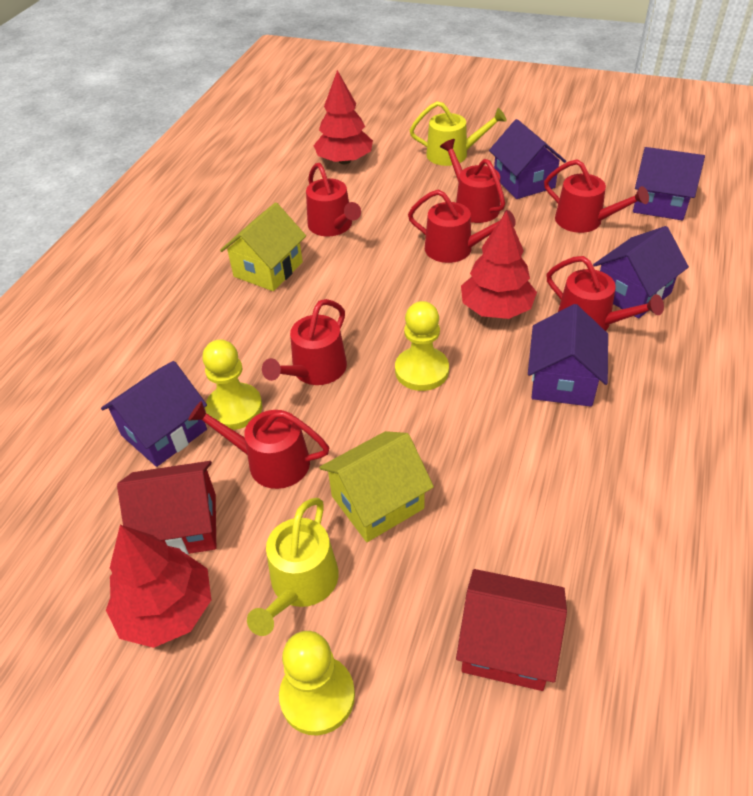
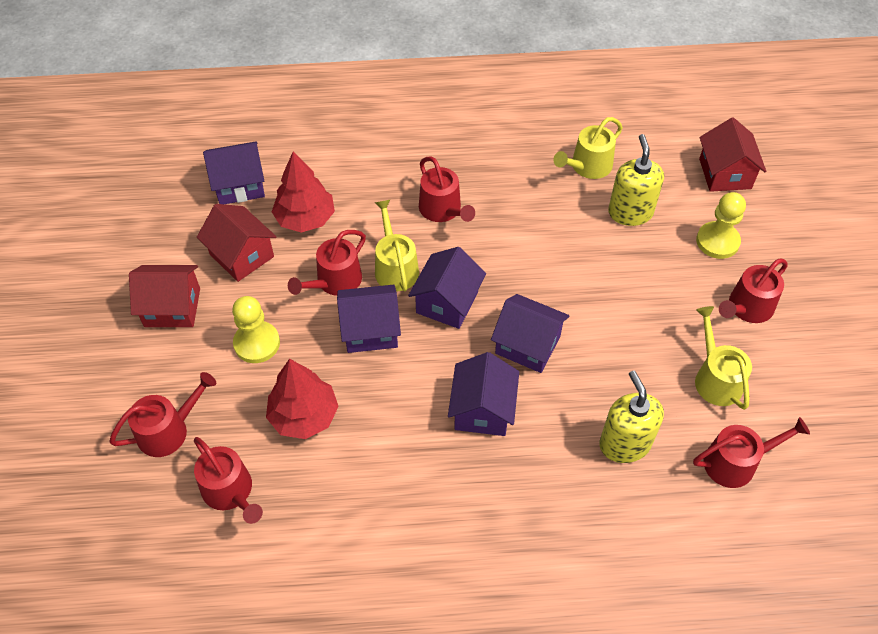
red house: [117,461,216,555] [456,569,567,691] = 2 -> [129,265,200,327] [197,204,277,282] [699,117,766,192] = 3
red tree: [106,525,211,648] [313,70,373,164] [461,211,537,319] = 3 -> [266,359,339,439] [272,151,335,233] = 2
red watering can: [188,401,329,489] [262,299,347,385] [306,163,361,236] [408,190,516,263] [440,139,505,223] [544,159,649,233] [546,256,664,331] = 7 -> [109,372,216,457] [194,437,263,524] [288,230,366,296] [419,156,475,222] [693,417,810,488] [719,258,787,323] = 6
yellow house: [220,202,306,291] [320,431,434,542] = 2 -> none = 0
yellow pawn: [202,339,262,430] [279,631,355,735] [395,301,449,391] = 3 -> [232,296,280,363] [696,192,746,259] = 2
yellow soap dispenser: none = 0 -> [599,371,664,463] [608,134,664,226] = 2
yellow watering can: [247,498,339,636] [410,101,507,166] = 2 -> [375,200,419,291] [554,117,623,179] [695,306,752,410] = 3

